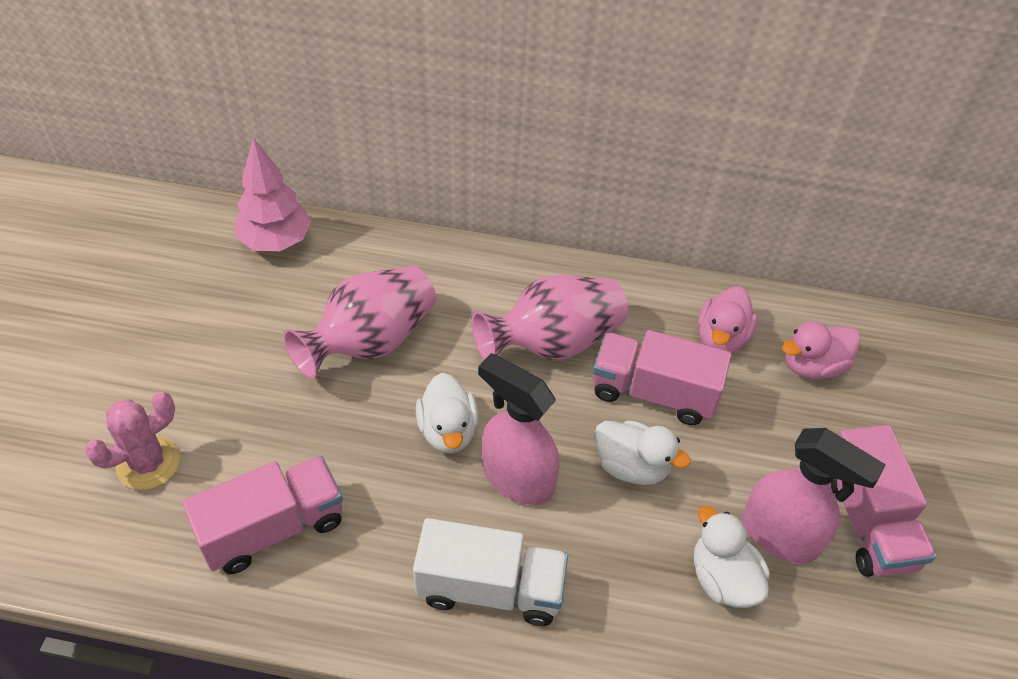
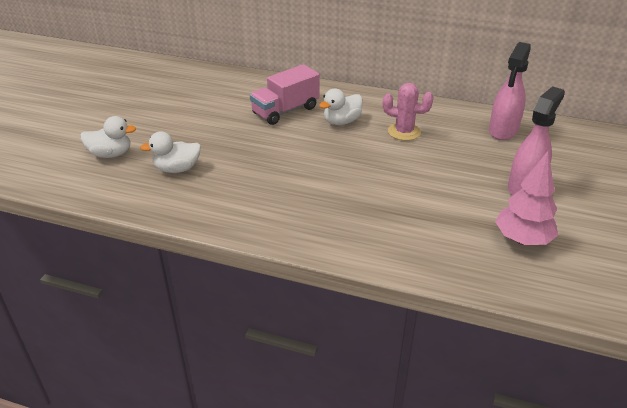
pink duck: [698,286,758,354] [782,321,860,379] = 2 -> none = 0
pink truck: [182,456,343,574] [593,330,732,425] [831,425,936,577] = 3 -> [250,64,320,125] = 1
pink vase: [283,266,436,379] [472,275,628,360] = 2 -> none = 0
white truck: [413,518,568,626] = 1 -> none = 0

